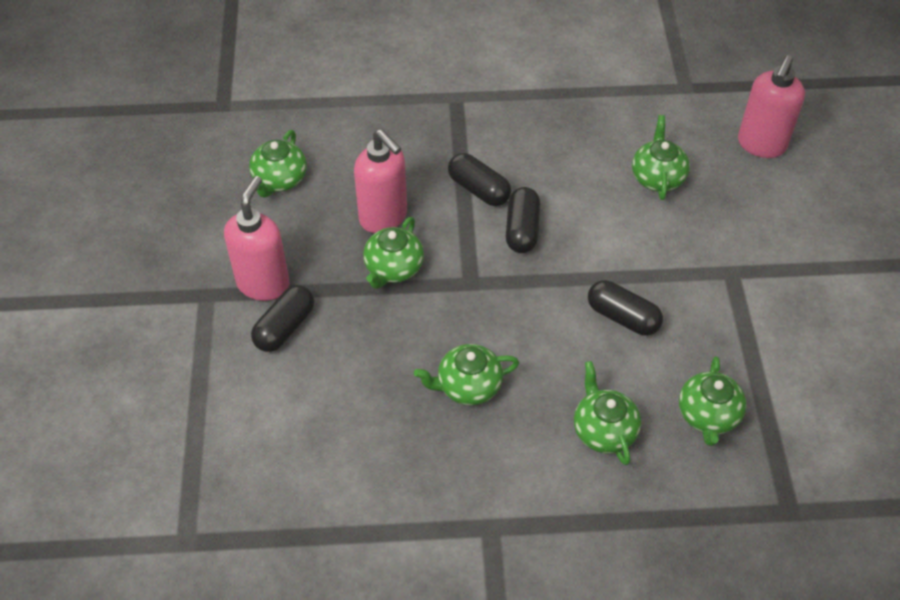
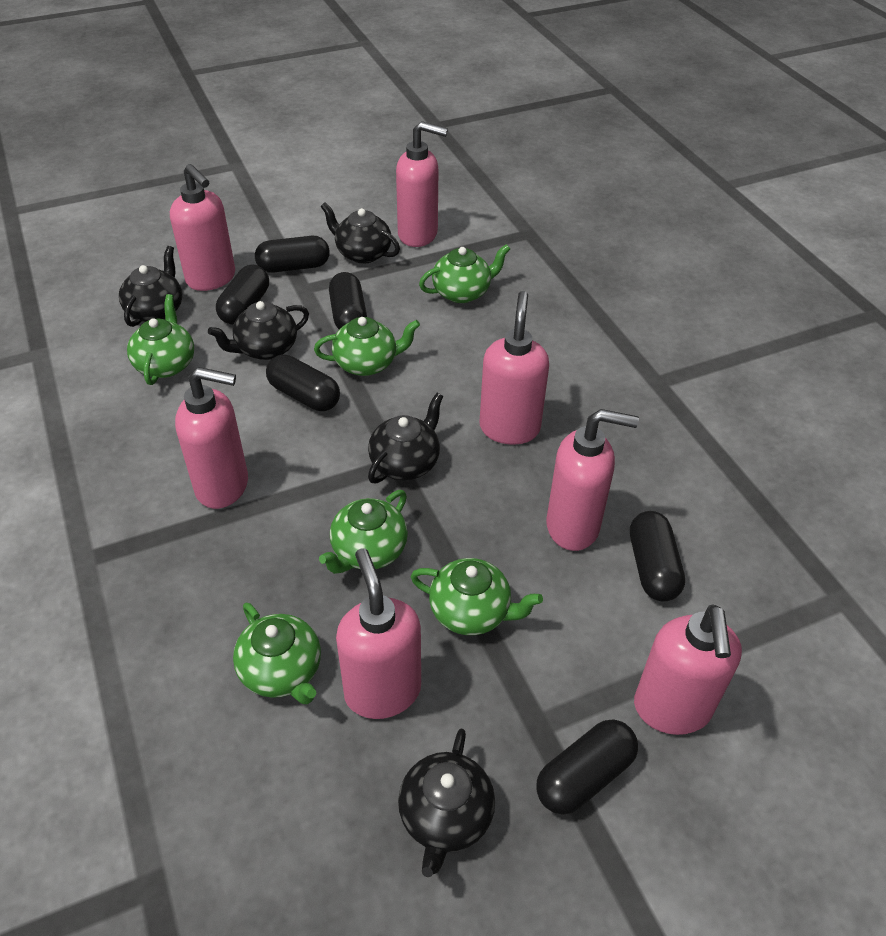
black capsule: [251,285,314,352] [448,153,511,206] [506,187,540,253] [588,280,663,336] = 4 -> [216,264,269,325] [255,236,330,273] [266,355,340,411] [329,272,367,329] [536,719,638,814] [630,511,685,601] = 6
black teapot: none = 0 -> [119,246,182,327] [208,301,309,360] [320,202,400,264] [368,393,443,484] [398,729,495,877] = 5
pink soap dispenser: [224,176,289,301] [354,129,407,233] [738,55,805,158] = 3 -> [170,164,235,291] [175,367,248,509] [336,548,421,719] [396,121,448,247] [480,291,549,445] [546,409,639,551] [634,605,742,735] = 7

